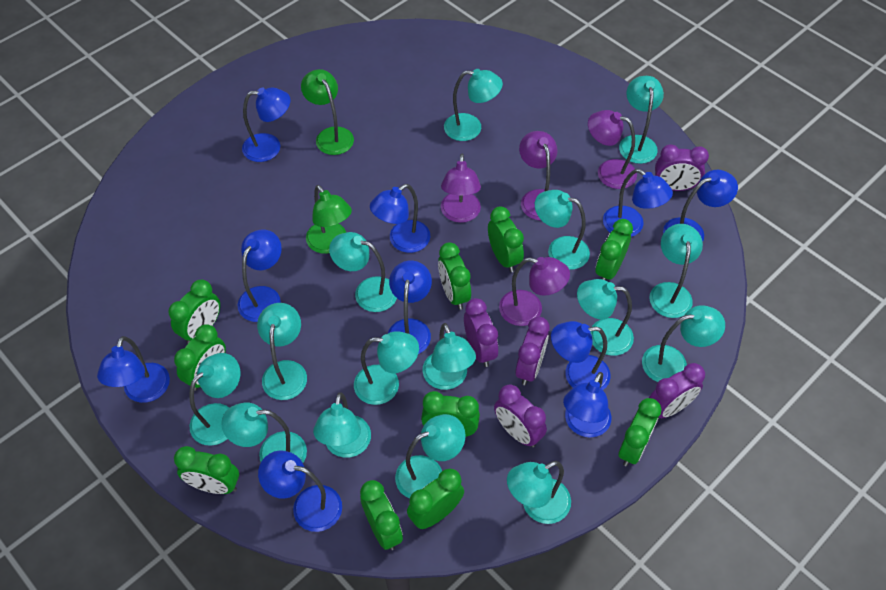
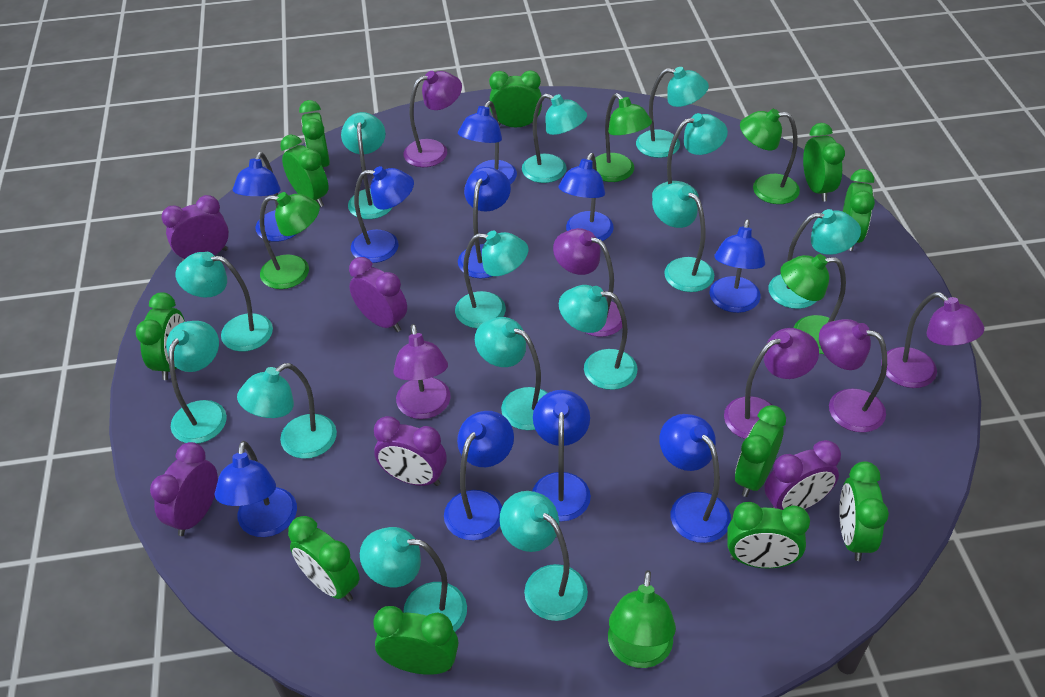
green clock: [169,280,220,344] [174,324,226,391] [174,446,239,494] [360,480,403,550] [407,469,464,529] [421,391,480,437] [438,242,471,310] [488,206,524,272] [596,219,633,280] [618,398,661,466] = 10 -> [136,292,185,380] [280,135,329,207] [288,516,360,602] [299,100,330,169] [373,606,458,675] [489,70,542,127] [727,502,810,568] [735,405,786,497] [803,123,845,202] [839,461,889,561] [843,169,875,251] = 11
green lamp: [301,69,354,155] [306,185,352,254] = 2 -> [260,192,320,289] [595,93,652,182] [608,570,676,668] [740,109,800,204] [780,254,846,354] = 5
purple lamp: [441,154,481,223] [499,257,570,326] [519,131,558,221] [588,110,637,189] = 4 -> [393,324,451,419] [404,71,462,167] [553,228,622,337] [724,328,819,439] [819,319,887,432] [881,292,984,388] = 6
turquoise lamp: [189,353,240,446] [221,402,307,463] [257,303,307,400] [313,392,371,458] [329,232,397,312] [354,331,419,405] [395,414,466,499] [422,323,476,390] [444,69,503,141] [507,461,571,524] [535,190,590,270] [577,279,634,356] [619,76,664,164] [642,305,725,382] [649,224,703,318] = 15 -> [166,321,227,444] [175,252,273,352] [237,363,337,459] [341,112,393,219] [360,527,467,632] [455,231,528,328] [475,317,548,430] [499,491,588,621] [522,93,587,183] [559,285,638,390] [636,67,709,158] [652,113,728,198] [652,183,714,292] [768,209,861,309] = 14

